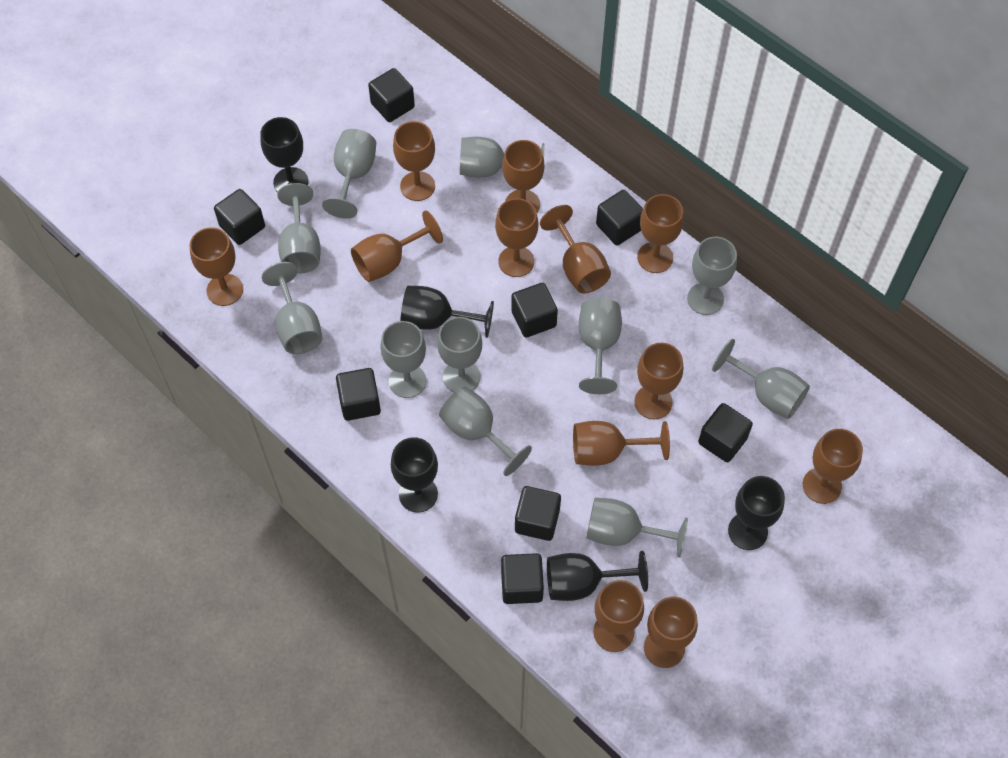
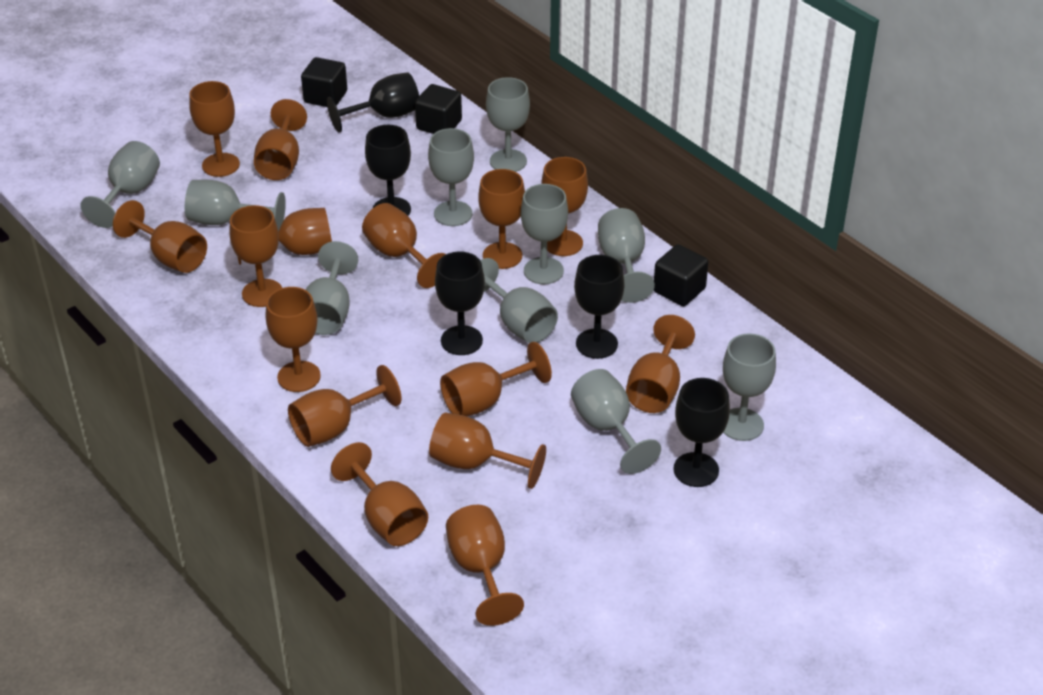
black cube: [214,189,265,245] [336,368,381,421] [368,68,415,122] [501,553,544,604] [511,283,558,337] [515,486,561,541] [596,190,643,246] [698,403,753,462] = 8 -> [301,57,347,107] [415,84,462,134] [654,244,708,306] = 3
brown goblet: [189,227,243,306] [351,211,443,282] [393,121,435,201] [495,198,538,277] [502,140,544,213] [540,205,611,293] [573,421,670,466] [593,580,644,652] [635,343,683,419] [637,194,684,273] [644,597,698,668] [803,429,863,504] = 12 -> [113,200,207,273] [189,81,240,177] [229,205,282,307] [238,208,332,265] [254,99,307,180] [266,287,321,392] [288,365,401,447] [331,442,428,546] [362,203,446,288] [429,412,546,489] [440,342,552,416] [446,505,524,626] [478,169,525,269] [541,157,588,256] [626,315,695,413] = 15
grey goblet: [262,262,322,354] [277,183,321,274] [322,129,376,219] [380,321,426,398] [437,317,482,392] [439,387,532,476] [460,137,544,178] [579,298,622,394] [586,497,688,557] [687,237,737,315] [712,339,810,419] = 11 -> [81,141,160,228] [185,180,286,231] [306,241,358,335] [428,128,474,226] [480,258,558,343] [486,77,530,172] [521,184,568,284] [571,369,661,474] [598,208,655,303] [723,333,776,441] = 10

